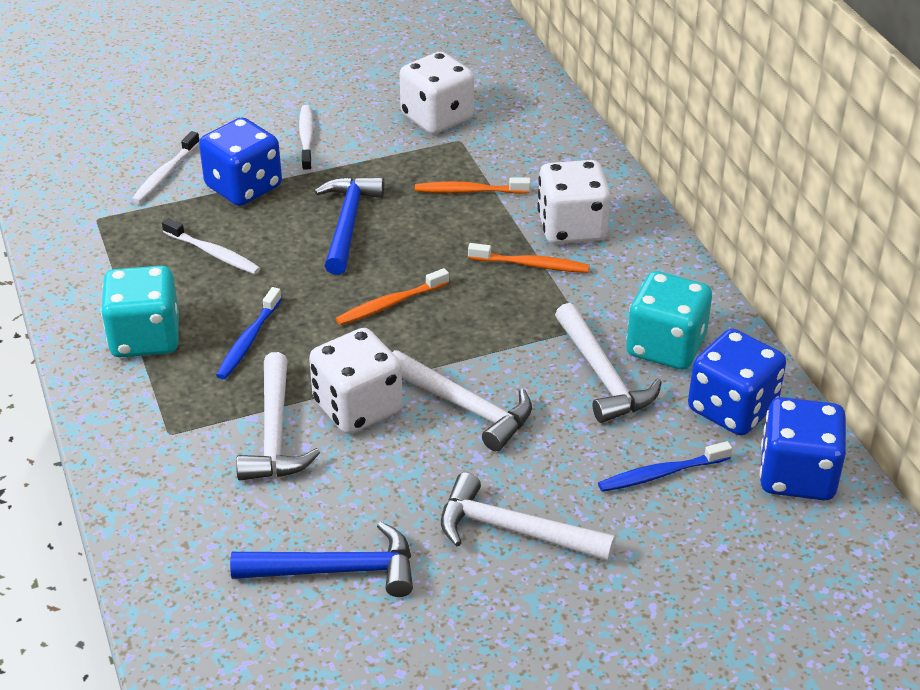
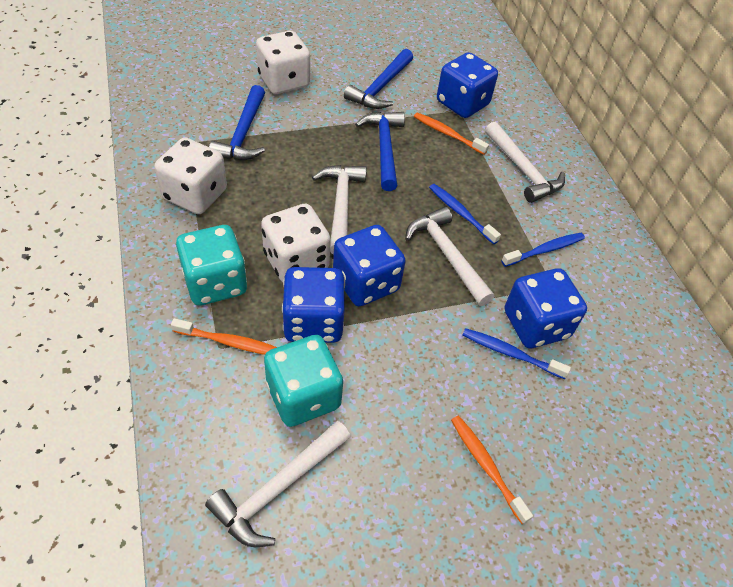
blue dice: [199,117,282,206] [688,329,786,436] [760,397,846,501] = 3 -> [282,267,345,343] [333,225,406,306] [437,52,498,118] [505,268,587,348] = 4
blue hammer: [230,522,413,597] [314,176,385,275] = 2 -> [209,85,265,160] [344,49,413,109] [355,112,405,191] = 3
blue toothbrush: [216,287,282,379] [598,441,732,492] = 2 -> [429,184,501,244] [463,328,571,379] [501,233,585,267] = 3
white toothbrush: [131,131,199,203] [162,218,261,274] [299,105,313,172] = 3 -> none = 0

